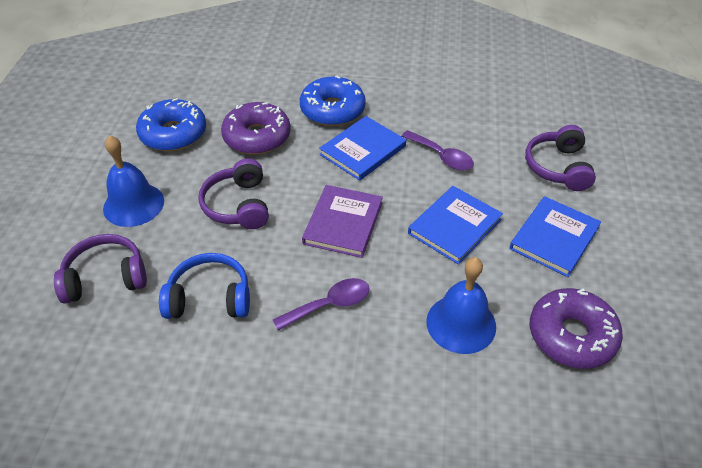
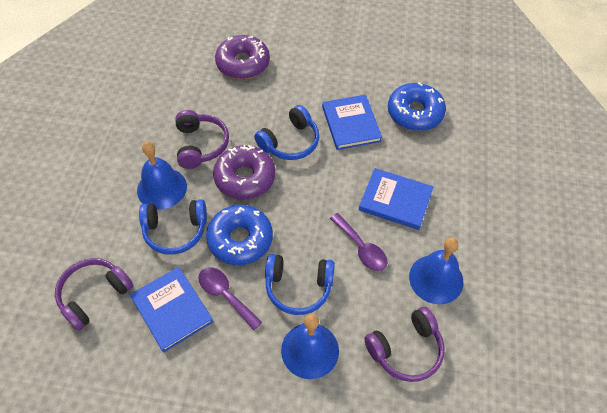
blue bell: [103,135,164,227] [426,257,496,354] = 2 -> [137,142,187,209] [281,314,339,379] [409,238,463,304] = 3
blue headphones: [159,253,250,319] = 1 -> [139,199,207,255] [254,105,319,160] [265,254,335,315] = 3
purple book: [302,185,383,258] = 1 -> none = 0

